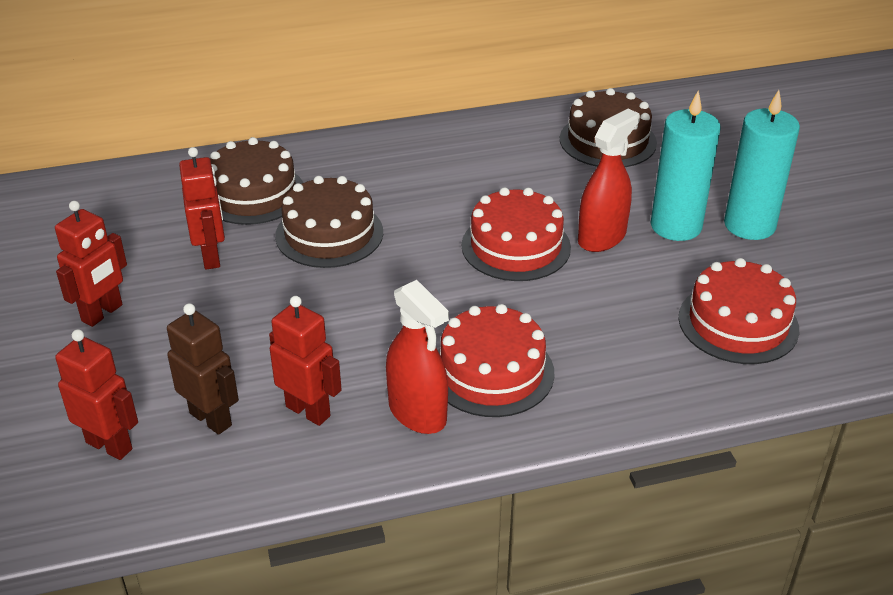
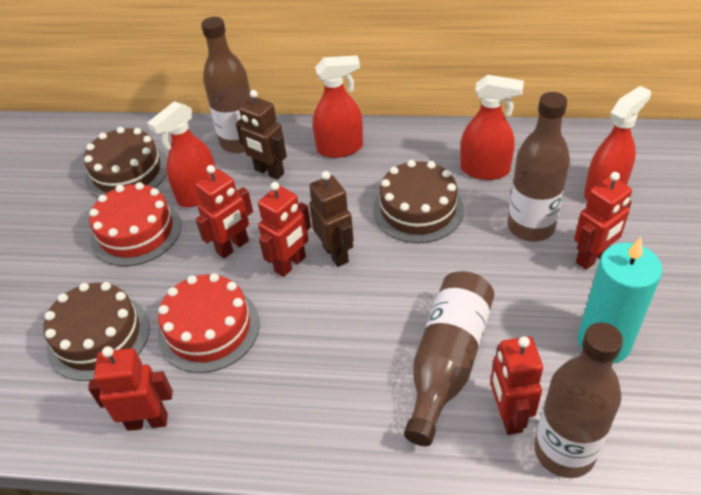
brown bottle: none = 0 -> [201,17,251,153] [404,271,494,446] [508,92,570,242] [534,322,623,478] = 4
brown robot: [167,303,239,435] = 1 -> [236,90,287,180] [309,171,354,267] = 2
red cake: [438,304,554,417] [461,187,571,281] [679,258,799,364] = 3 -> [89,182,181,266] [158,273,260,373] = 2
red robot: [55,201,127,327] [55,329,138,460] [179,147,225,270] [269,296,342,426] = 4 -> [88,346,173,431] [195,165,253,259] [258,182,311,277] [490,336,543,435] [574,172,632,270] = 5
red spray bottle: [386,280,449,434] [578,109,640,252] = 2 -> [147,101,216,207] [313,55,363,158] [460,75,524,180] [584,86,651,200] = 4
turquoise candle: [651,91,721,241] [724,90,800,240] = 2 -> [578,237,662,363] = 1

